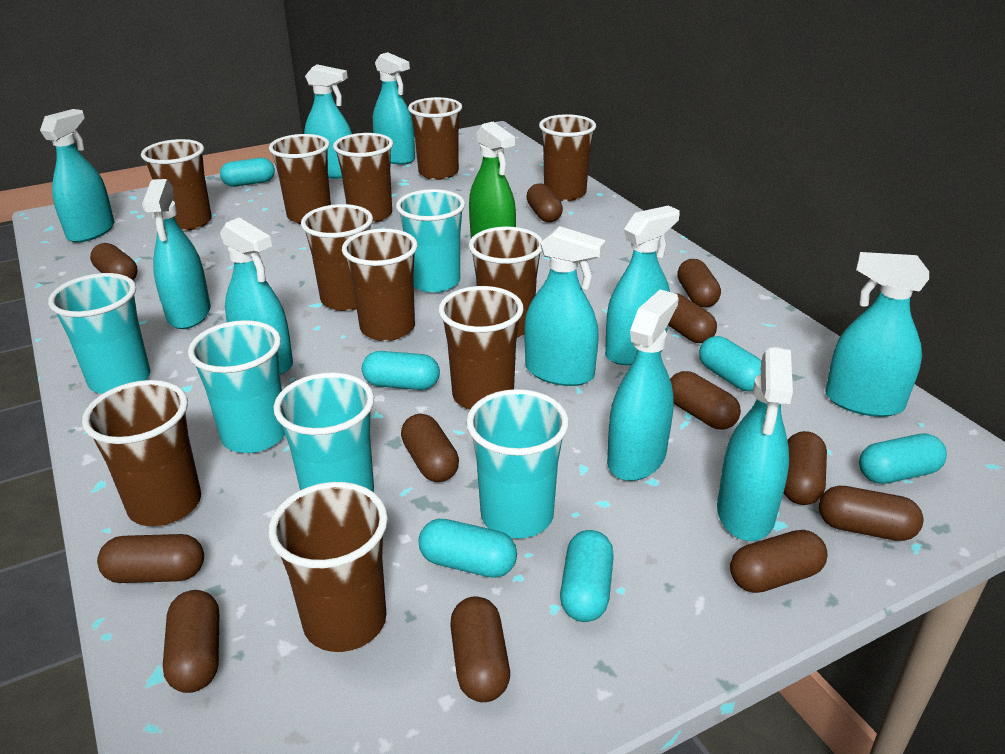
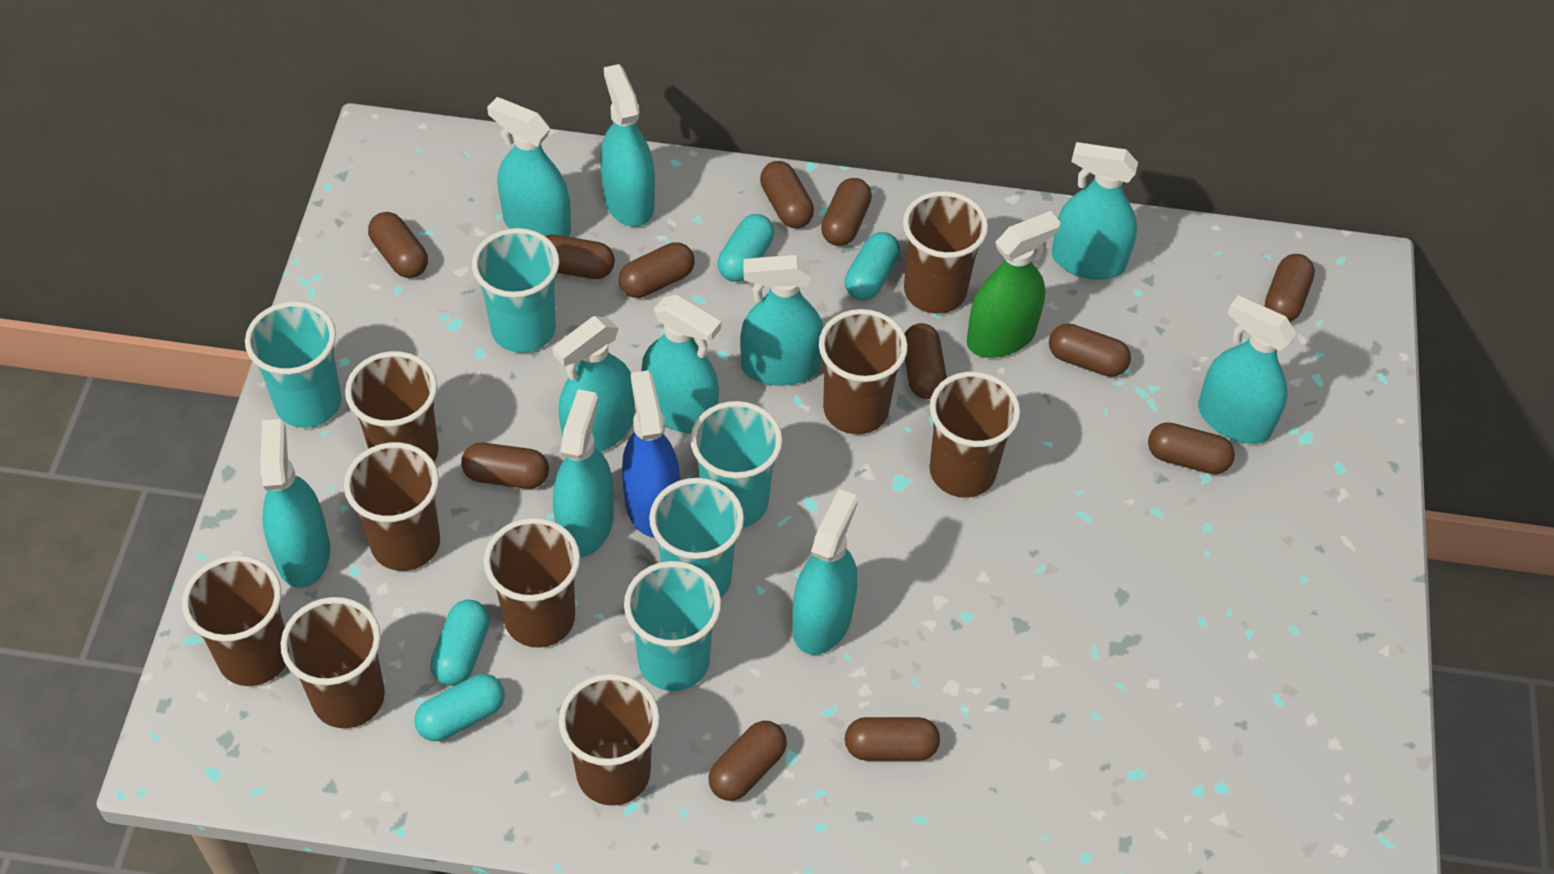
blue spray bottle: none = 0 -> [622,370,680,537] = 1
brown cup: [82,380,201,526] [141,139,212,231] [268,482,388,652] [269,134,331,224] [301,204,373,311] [333,133,393,223] [342,228,418,341] [408,97,462,180] [438,286,524,409] [469,227,542,337] [539,114,596,201] = 11 -> [182,555,286,686] [281,597,385,728] [344,442,440,571] [345,351,439,461] [484,518,580,648] [558,674,660,806] [819,309,908,434] [903,191,988,314] [930,372,1020,498] = 9
turquoise capsule: [220,158,275,187] [362,351,440,390] [419,519,517,578] [560,530,614,622] [699,336,762,391] [859,433,947,484] = 6 -> [415,674,505,741] [430,600,490,686] [718,214,774,282] [845,232,900,300] = 4

